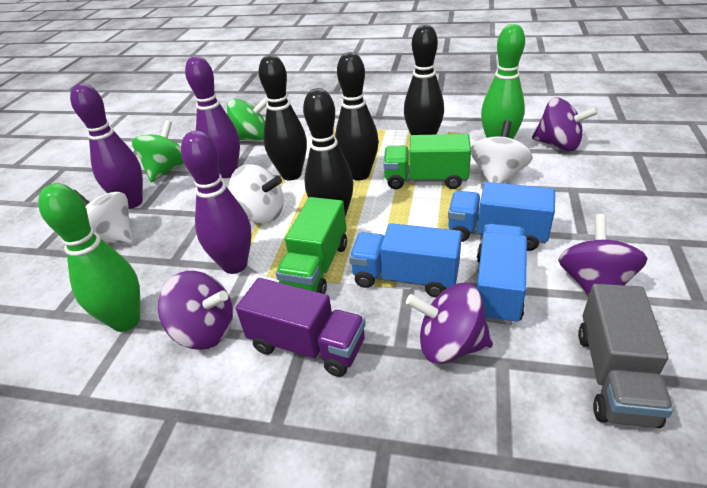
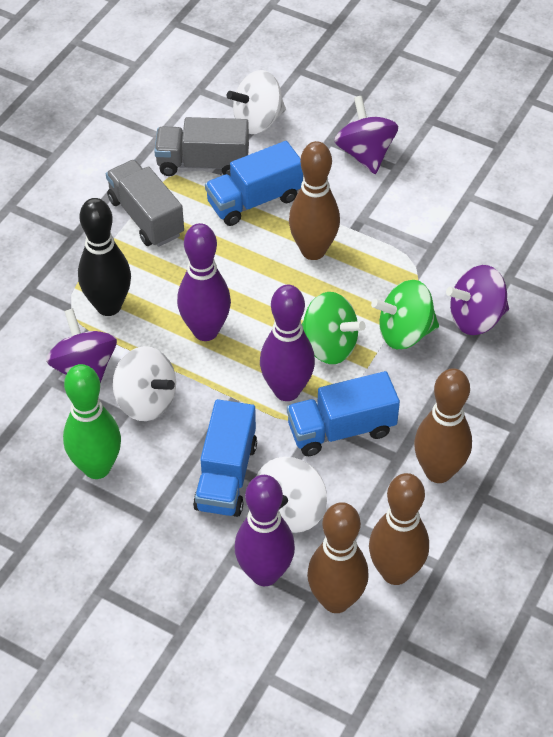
black bowling pin: [258,55,307,180] [303,88,353,217] [335,52,379,181] [404,24,444,135] = 4 -> [78,198,131,316] = 1
brown bowling pin: none = 0 -> [289,141,340,260] [307,502,369,613] [369,473,429,585] [414,368,472,483] = 4
green bowling pin: [38,183,140,332] [481,24,525,139] = 2 -> [63,364,121,479] = 1
green truck: [276,197,347,294] [383,134,471,189] = 2 -> none = 0
grey truck: [578,284,673,428] = 1 -> [106,160,184,247] [154,117,249,177] = 2
purple spinning top: [158,271,233,350] [406,283,493,364] [532,98,598,151] [558,214,647,295] = 4 -> [46,308,117,384] [334,96,398,174] [446,265,509,335] = 3
purple truck: [236,278,366,377] = 1 -> none = 0

